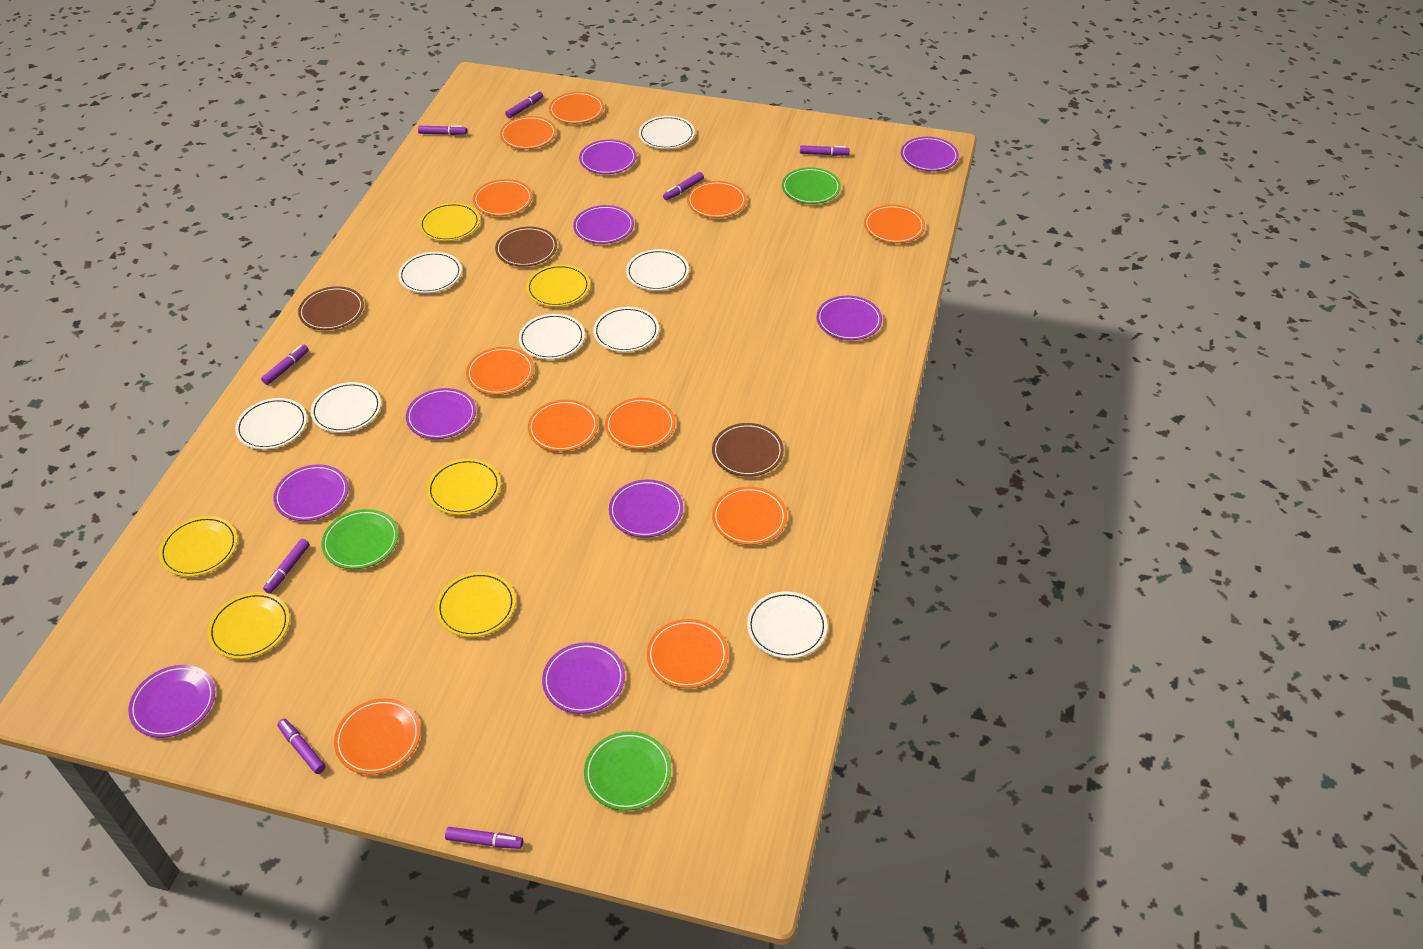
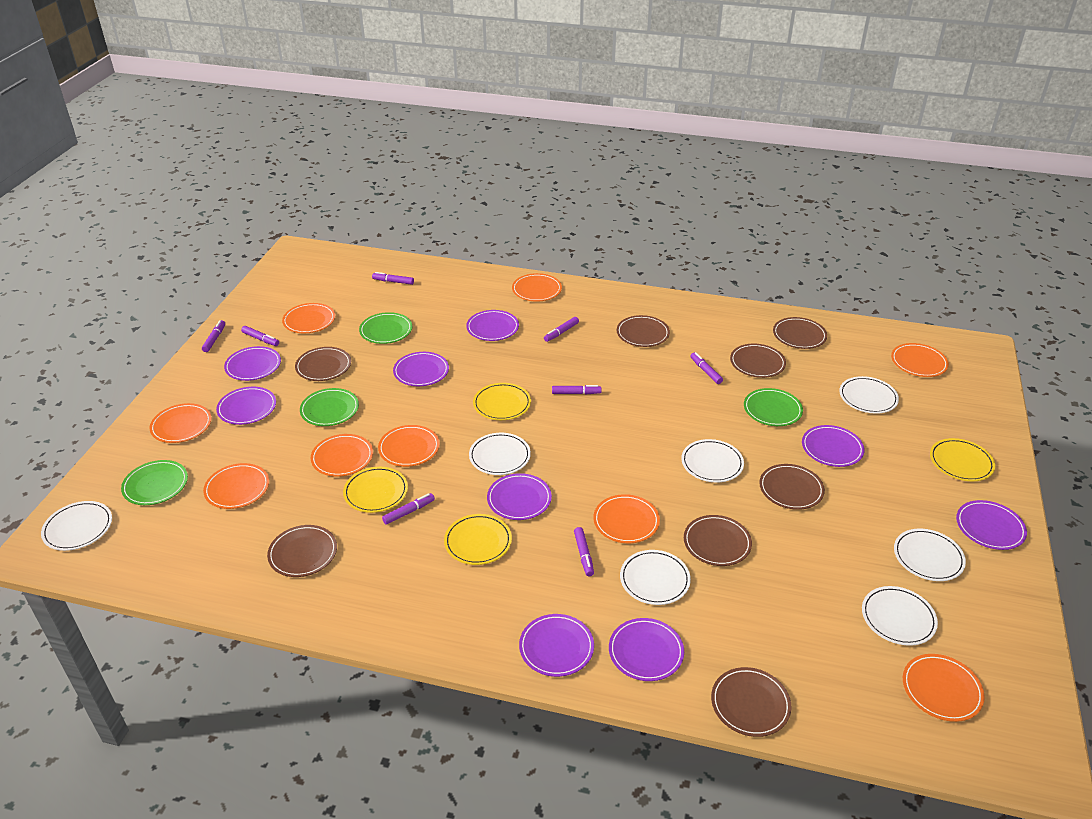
brown plate: [298,286,364,330] [495,227,557,267] [712,423,784,477] = 3 -> [267,525,337,577] [295,347,351,381] [617,315,670,347] [684,515,752,566] [711,667,791,737] [730,344,786,378] [759,464,825,510] [773,317,827,349] = 8
green plate: [322,509,399,569] [584,731,671,811] [782,167,841,204] = 3 -> [121,460,188,505] [300,388,359,426] [359,312,412,344] [744,388,803,426] = 4
orange plate: [334,698,421,775] [466,347,534,395] [473,179,533,216] [500,116,556,149] [528,400,598,452] [549,92,604,124] [605,398,675,449] [647,619,728,688] [687,181,747,218] [712,486,787,545] [864,205,925,243] = 11 -> [149,403,212,443] [203,463,269,509] [282,303,335,333] [311,434,373,477] [378,425,440,467] [512,273,562,301] [593,494,660,543] [891,343,949,377] [903,654,985,722] = 9
white plate: [235,398,307,450] [311,382,381,433] [398,252,462,293] [519,314,585,360] [593,307,659,352] [626,249,689,291] [639,116,695,149] [747,591,827,659] = 8 -> [41,501,112,551] [469,433,531,475] [620,550,691,605] [681,439,744,482] [839,376,899,414] [862,586,938,646] [894,529,966,581] = 7
yellow plate: [159,516,237,577] [208,592,290,659] [419,203,480,241] [427,459,501,515] [436,572,516,637] [526,264,590,307] = 6 -> [343,467,408,513] [444,514,512,565] [473,383,531,420] [930,438,995,481] = 4

